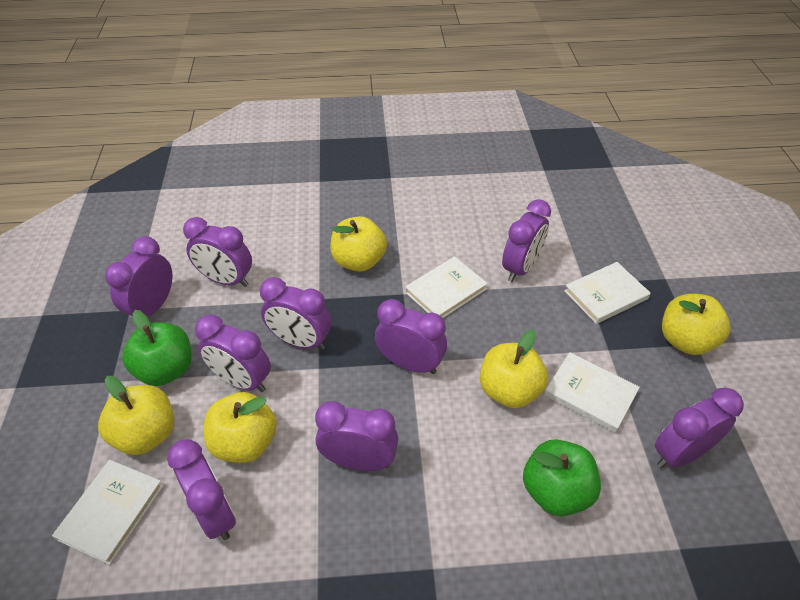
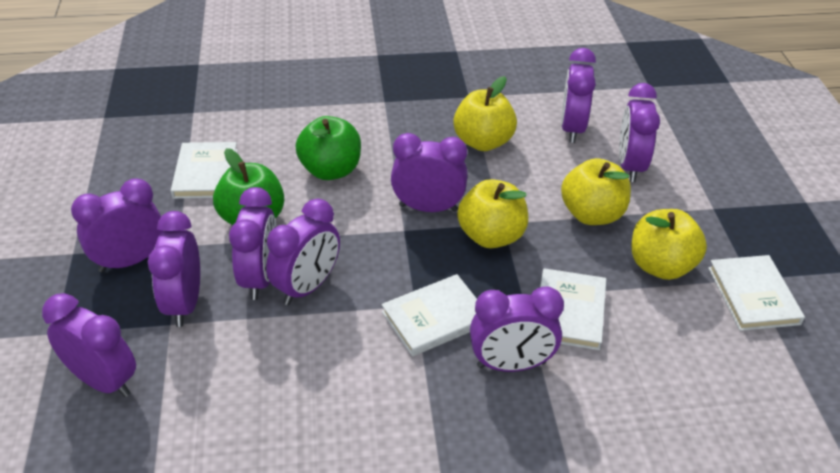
yellow apple: [98,376,174,455] [204,392,277,463] [330,216,387,272] [480,330,548,408] [662,294,731,355] = 5 -> [453,76,517,151] [457,179,528,248] [561,158,631,225] [631,209,707,280] = 4

